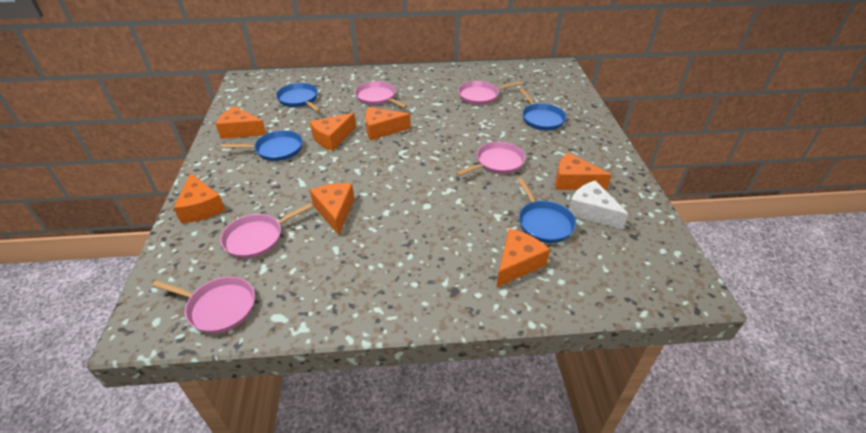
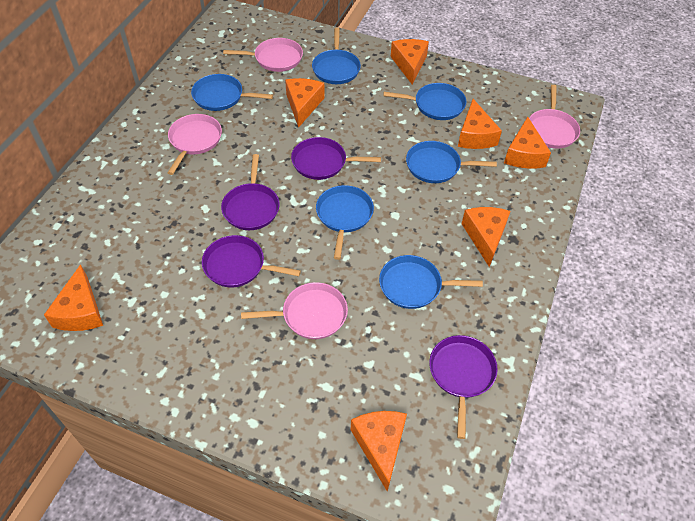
blue pan: [221,130,303,161] [276,83,321,112] [517,177,576,243] [520,88,567,130] = 4 -> [191,74,273,111] [312,28,361,84] [316,185,374,260] [379,255,483,309] [383,83,467,120] [406,141,497,183] = 6
pink pan: [152,277,255,333] [220,203,312,259] [355,81,407,108] [456,142,526,176] [458,81,522,105] = 5 -> [168,114,222,175] [223,38,303,72] [241,282,348,339] [529,85,580,149] = 4
purple pan: none = 0 -> [202,235,301,287] [221,154,280,230] [291,137,381,180] [429,335,498,439] = 4
white cheese: [569,181,628,230] = 1 -> none = 0

